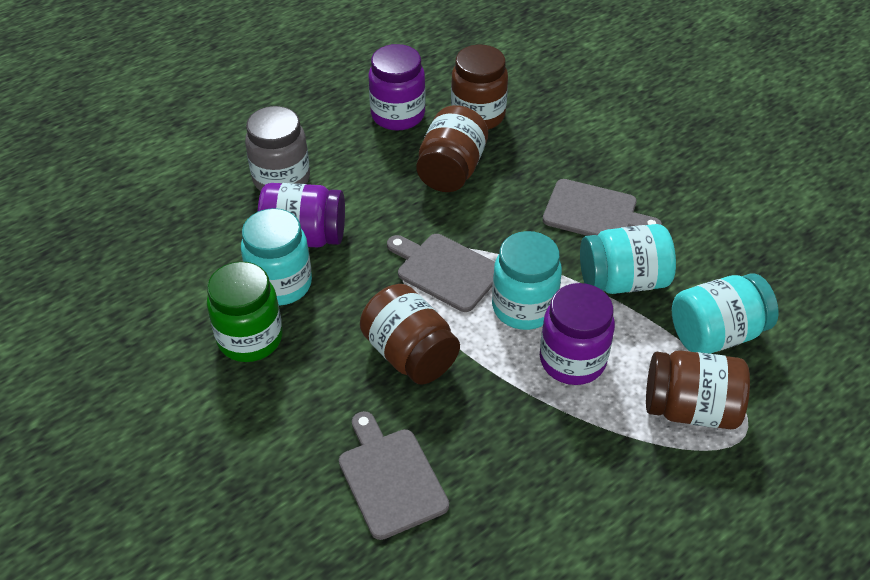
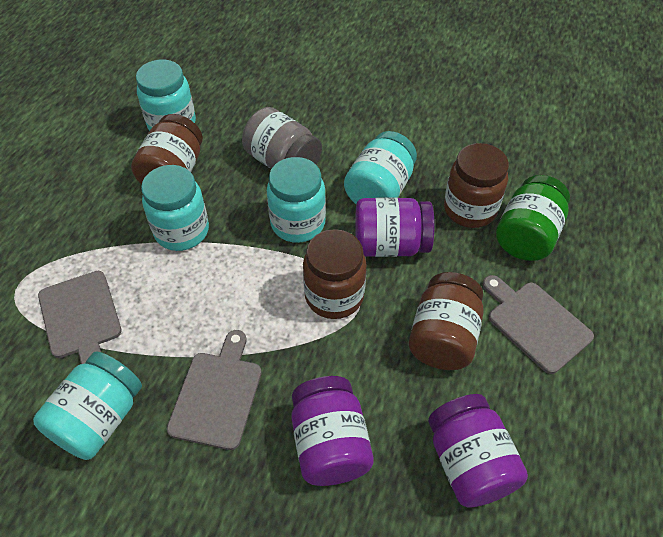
turquoise jar: [241,208,312,306] [492,231,562,330] [580,224,676,294] [672,273,779,354] = 4 -> [33,352,142,460] [136,60,196,131] [141,165,209,251] [267,157,326,243] [344,131,417,204] = 5

